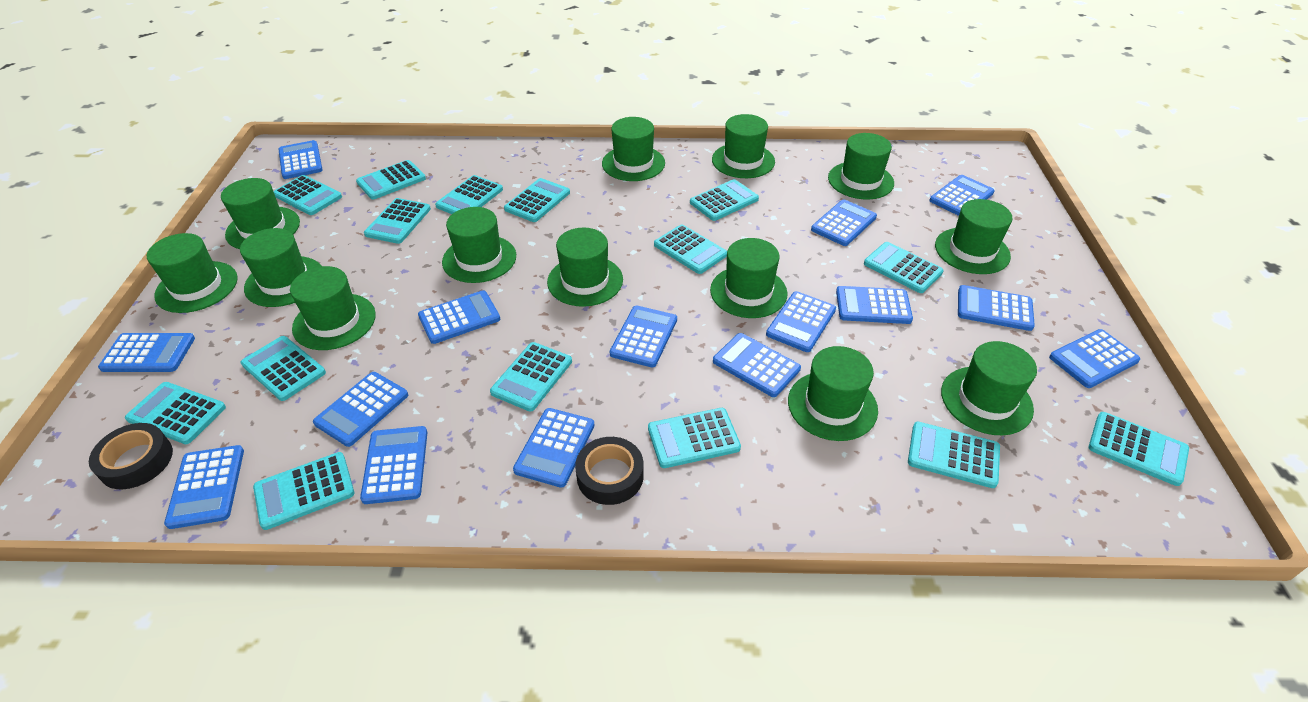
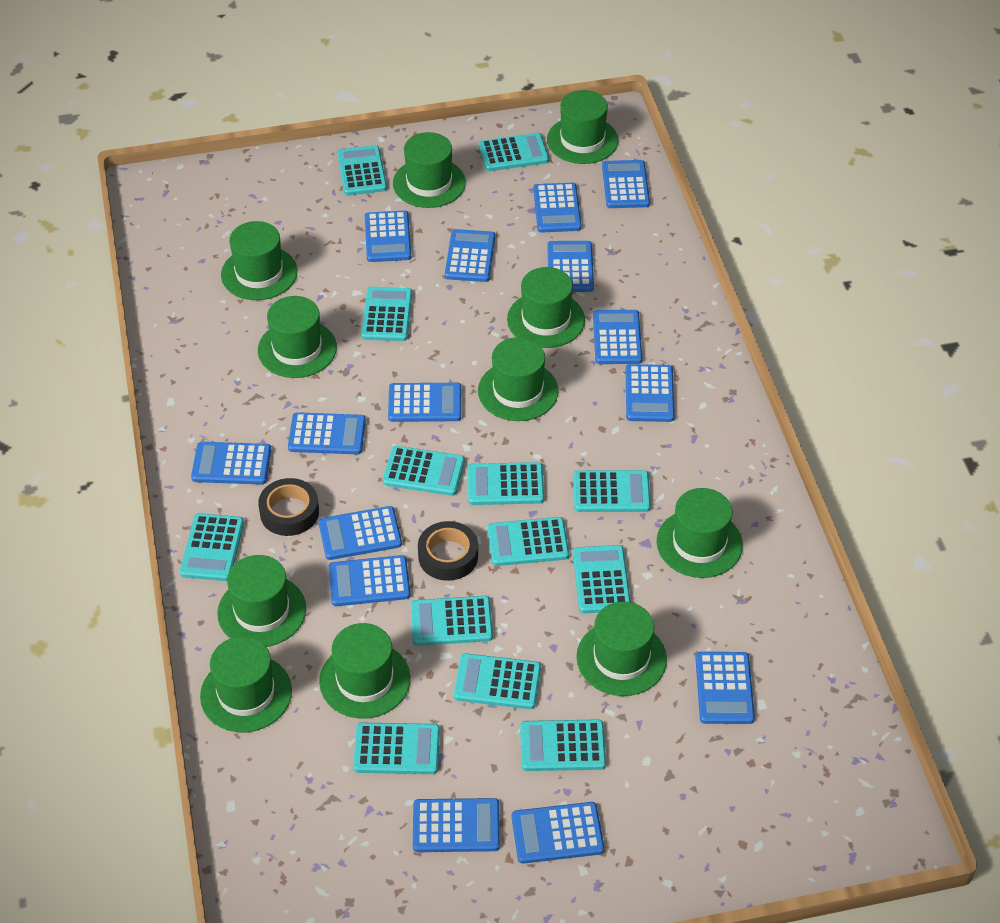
green hat: [147,233,238,313] [221,178,300,249] [240,228,321,307] [290,266,376,350] [442,207,516,283] [547,228,623,307] [602,117,665,181] [710,238,788,318] [712,114,775,178] [788,346,878,441] [828,133,894,199] [935,199,1012,274] [941,341,1037,435] = 13 -> [200,636,292,732] [217,555,306,647] [221,221,297,300] [258,296,337,378] [319,623,410,719] [393,132,466,208] [478,337,558,421] [507,267,585,348] [547,90,618,164] [576,601,667,696] [656,488,743,578] = 11
turquoise calculator: [125,382,226,444] [241,336,326,401] [253,452,354,530] [273,175,342,215] [356,160,426,199] [364,198,431,244] [435,175,503,214] [490,342,572,412] [504,178,570,222] [648,408,741,468] [654,224,727,274] [690,179,759,221] [864,242,944,293] [908,422,1000,488] [1089,412,1189,486] = 15 -> [180,513,244,581] [337,145,387,196] [353,722,440,774] [361,287,412,341] [383,446,465,496] [411,596,493,646] [454,653,541,709] [468,462,544,505] [478,133,549,171] [487,517,569,566] [520,719,606,771] [573,470,651,512] [573,545,631,613] = 13

